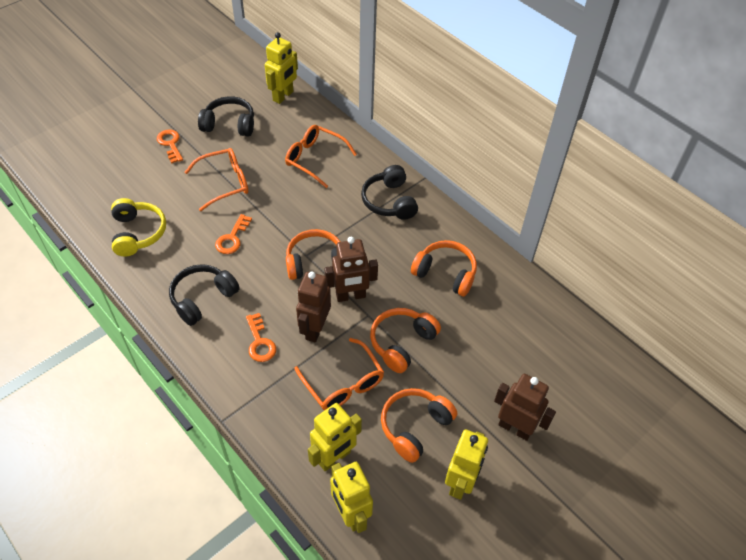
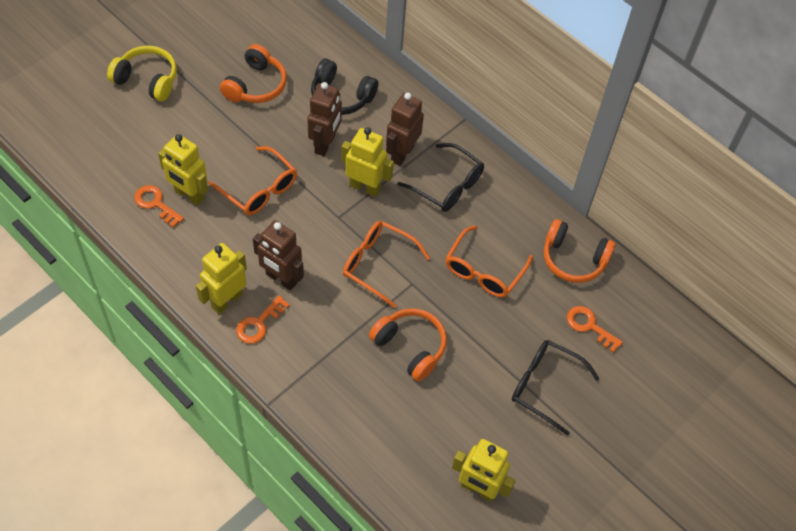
black glasses: none = 0 -> [398,143,484,212] [512,340,599,436] = 2
black headphones: [169,264,240,326] [198,96,254,137] [361,165,418,220] = 3 -> [311,58,379,115] = 1
orange headphones: [286,229,341,280] [370,308,441,373] [381,388,457,463] [411,240,477,296] = 4 -> [220,44,287,103] [369,308,447,382] [544,219,616,283] = 3

